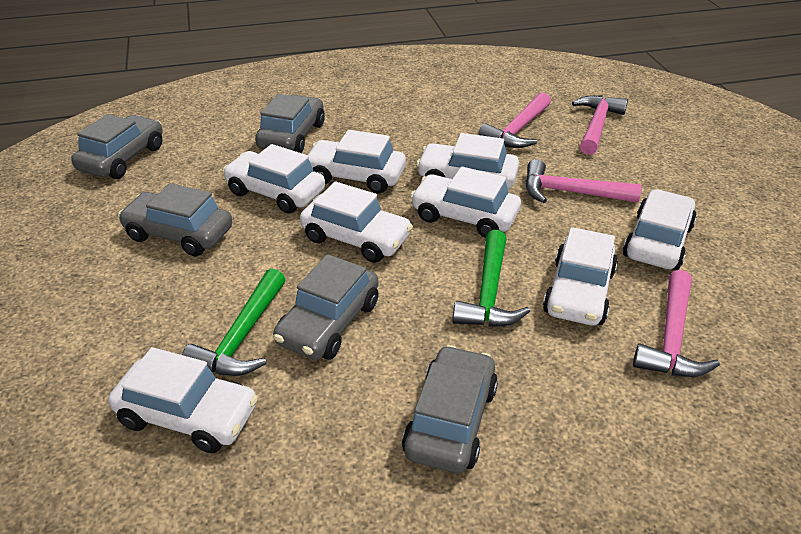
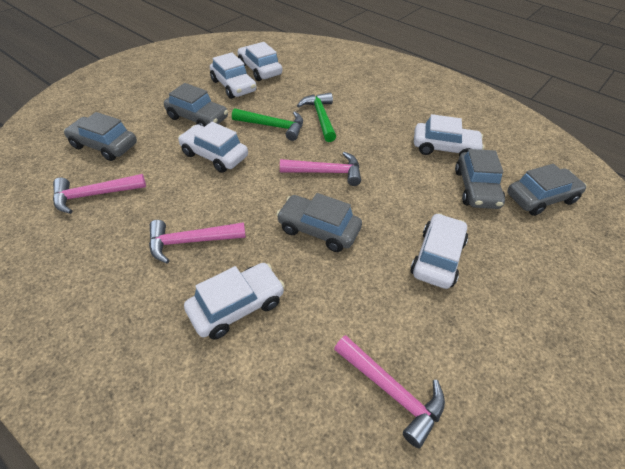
white car: [108,347,258,453] [223,144,325,214] [300,181,413,263] [308,130,406,193] [411,167,521,238] [416,133,519,189] [543,227,618,326] [623,189,697,270] = 8 -> [178,122,248,173] [184,263,285,340] [210,52,257,99] [238,42,282,81] [410,213,468,289] [414,114,484,157] = 6

